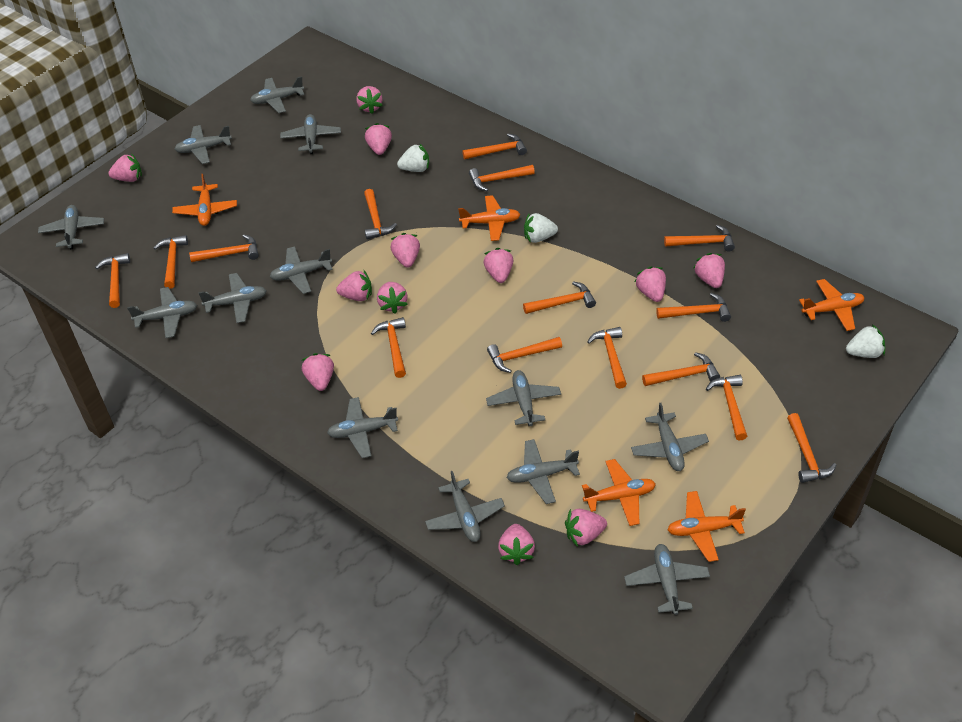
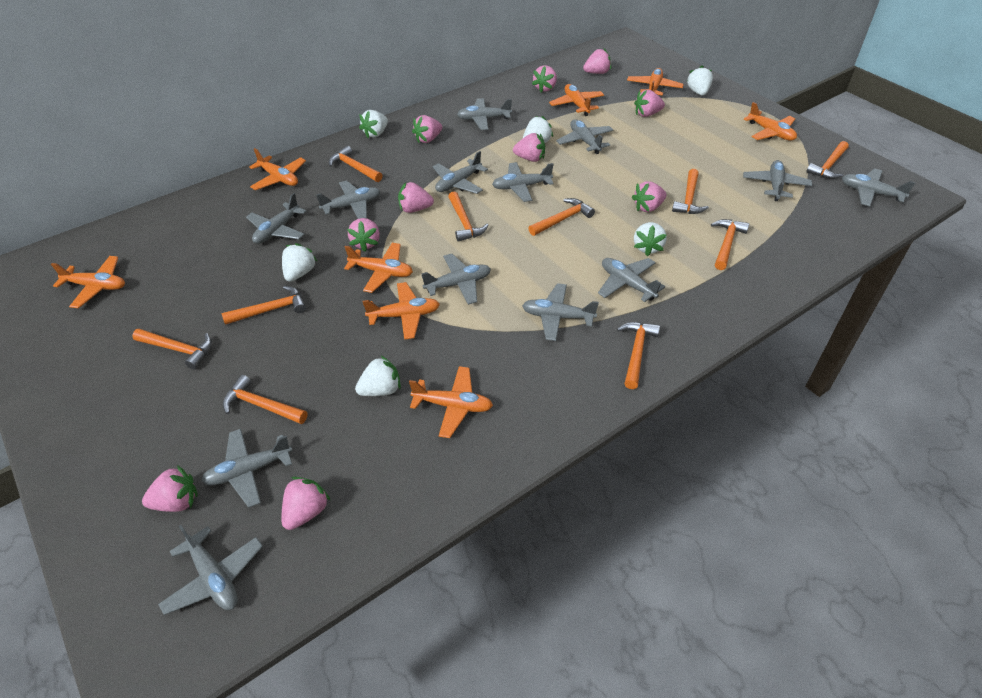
orange hammer: [95,253,130,308] [153,235,188,289] [189,234,259,262] [364,189,397,239] [371,317,406,378] [462,133,527,159] [469,165,535,191] [487,337,562,373] [523,281,596,314] [587,327,627,389] [642,352,720,386] [656,293,731,322] [664,225,735,252] [706,375,747,440] [787,413,836,483] = 15 -> [132,329,212,369] [222,286,306,325] [223,375,307,424] [329,146,383,182] [448,191,489,242] [528,198,595,236] [617,322,660,389] [672,169,709,214] [711,219,749,270] [806,141,849,179] = 10
orange plane: [172,174,237,226] [458,195,521,241] [582,459,656,526] [667,491,746,562] [799,279,865,331] = 5 -> [51,256,125,308] [249,148,306,190] [344,243,413,293] [363,282,440,340] [409,366,493,438] [549,84,604,116] [627,68,684,95] [744,102,797,141] = 8
pink strawberry: [108,153,142,182] [302,353,334,391] [336,271,372,301] [356,86,383,114] [365,123,392,155] [377,282,408,314] [390,233,420,268] [484,248,514,283] [498,524,535,565] [565,509,607,547] [635,266,666,302] [694,253,725,288] = 12 -> [142,465,198,512] [281,477,331,530] [347,218,380,252] [398,182,434,213] [412,115,442,143] [513,133,545,162] [532,65,557,93] [583,48,611,74] [632,181,666,212] [634,90,665,117] = 10
white strawberry: [397,143,429,172] [524,213,558,243] [846,325,885,358] = 3 -> [282,243,317,282] [355,356,401,396] [359,110,388,138] [523,116,553,143] [634,222,667,256] [686,65,713,96] = 6

